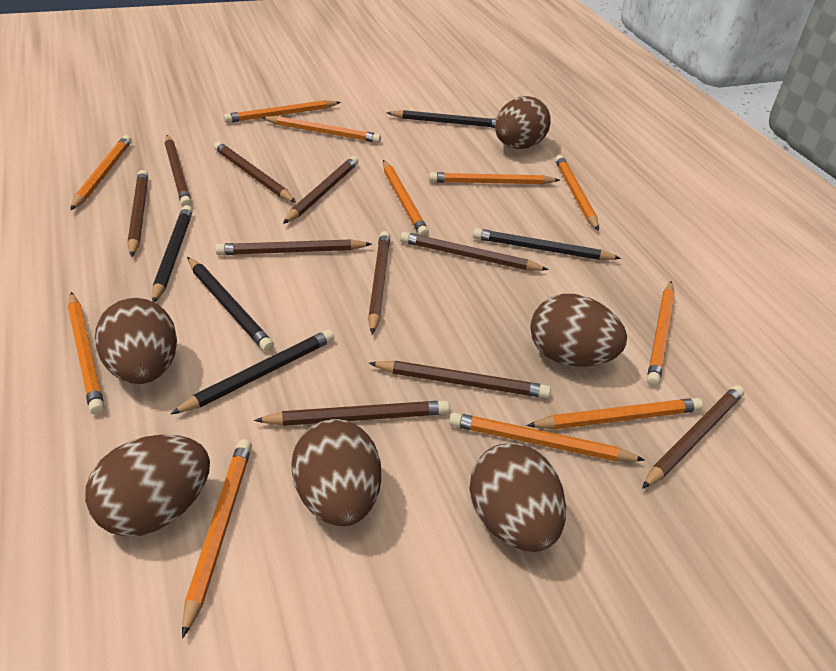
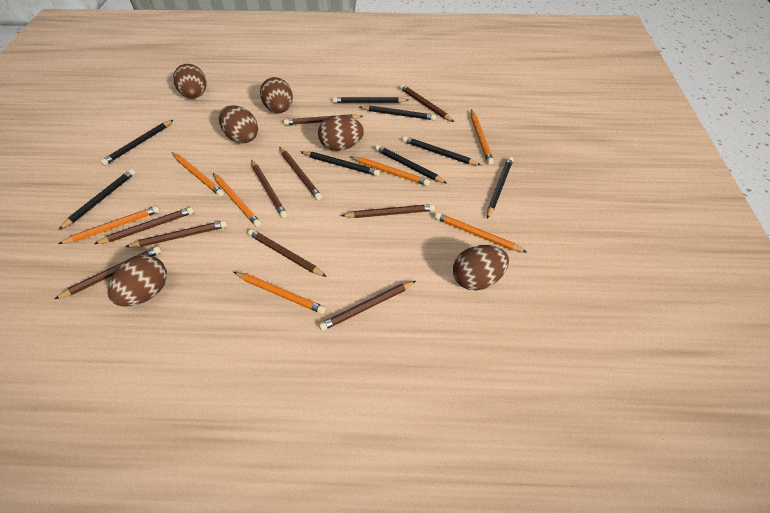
black pencil: [152,205,193,303] [171,329,335,414] [187,257,274,352] [387,110,496,128] [473,228,621,260] = 5 -> [59,169,136,230] [101,120,173,166] [301,151,380,176] [333,97,408,103] [360,106,436,120] [375,145,447,183] [403,136,481,165] [487,157,513,219] = 8
orange pencil: [68,292,104,415] [70,135,132,210] [182,439,252,638] [223,100,341,123] [261,116,381,143] [383,160,429,237] [429,172,560,184] [449,412,645,461] [526,398,703,429] [555,155,599,231] [647,281,675,387] = 11 -> [58,206,160,244] [172,152,224,196] [213,173,261,227] [234,272,325,314] [350,156,430,186] [435,213,527,253] [471,109,494,164] = 7

